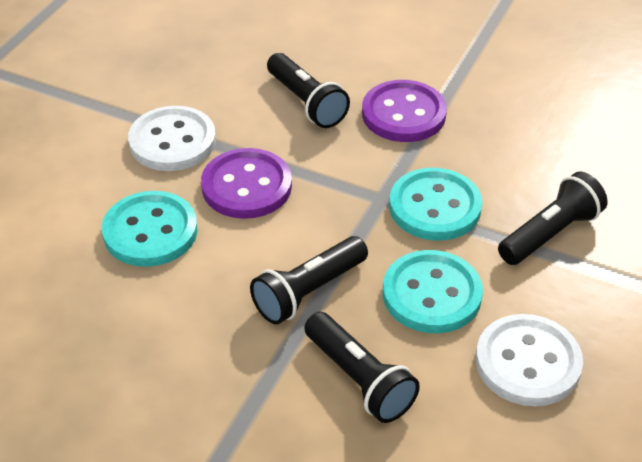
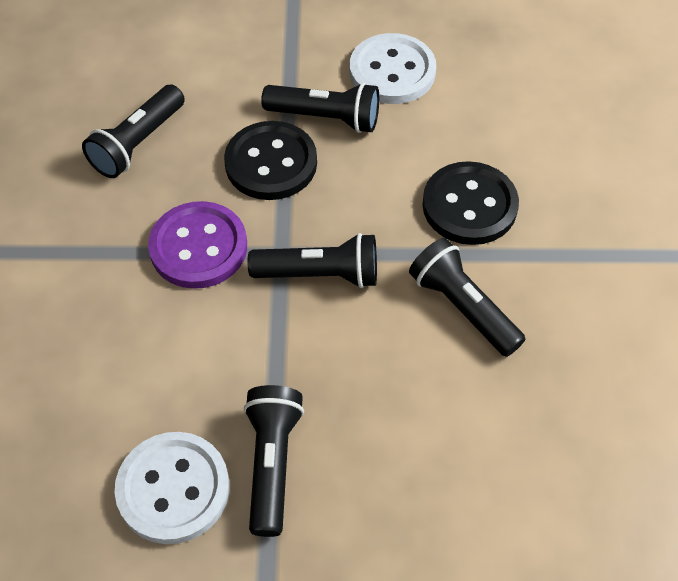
black button: none = 0 -> [224,121,317,200] [422,161,519,245] = 2
black flashlight: [250,236,368,324] [267,53,350,128] [304,312,420,423] [498,171,608,265] = 4 -> [82,84,185,178] [244,385,304,537] [248,233,377,288] [261,83,379,133] [409,238,525,357] = 5
purple button: [201,148,292,219] [362,80,447,142] = 2 -> [148,201,247,289] = 1
turquoise button: [102,191,198,267] [383,250,483,333] [389,168,482,240] = 3 -> none = 0

